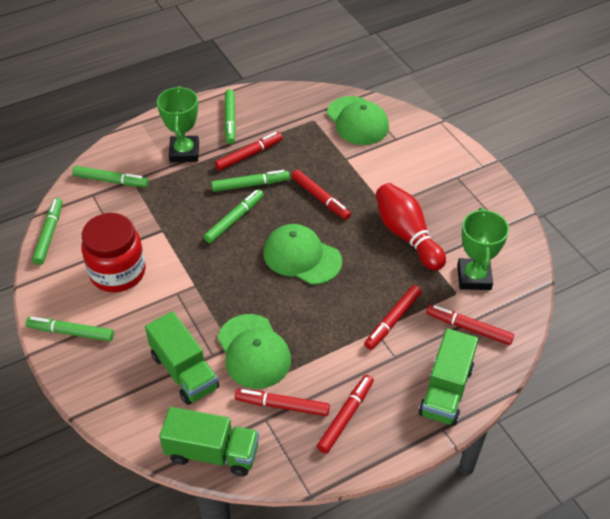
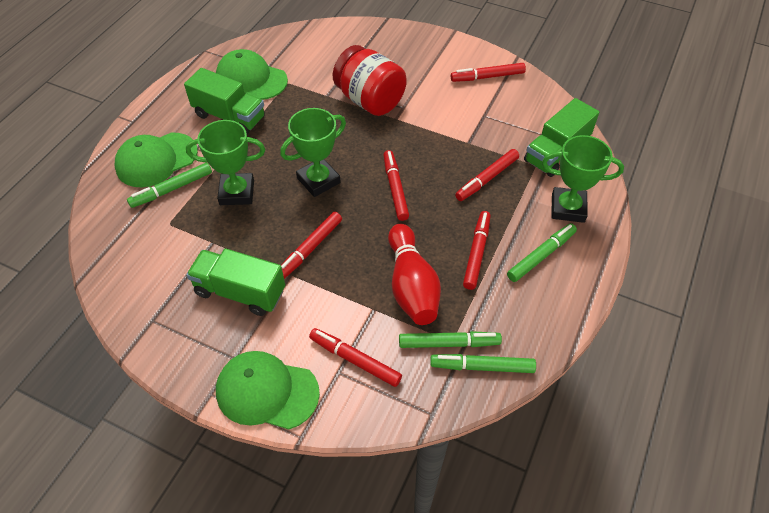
green marker: [25,317,114,341] [32,198,62,265] [72,166,149,187] [204,189,264,243] [211,170,290,192] [224,89,236,144] = 6 -> [127,163,212,208] [399,331,502,348] [430,354,536,373] [507,223,577,282] = 4
green trophy: [157,86,199,162] [457,207,509,290] = 2 -> [186,120,265,205] [280,108,346,197] [542,135,624,223] = 3

